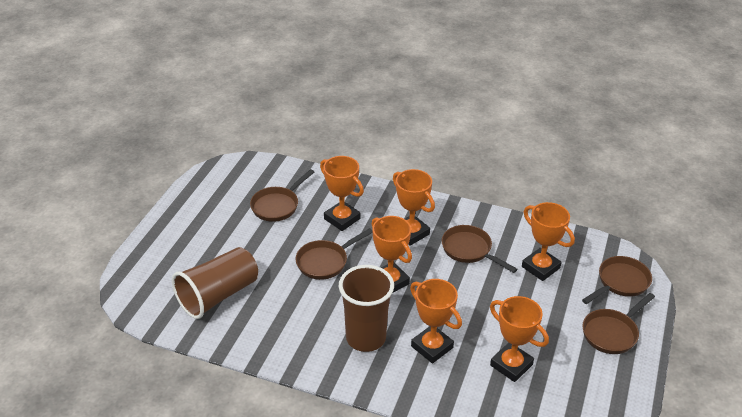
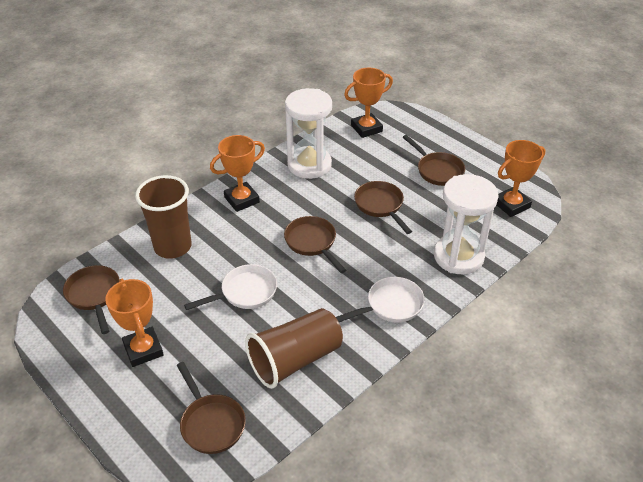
orange trophy: [320,156,364,231] [372,216,412,293] [393,169,435,246] [410,279,462,363] [490,296,549,382] [522,202,575,281] = 6 -> [105,279,164,367] [210,135,265,212] [344,68,393,138] [496,140,546,217] = 4
white hourglass: none = 0 -> [285,88,332,179] [434,174,499,274] = 2
white pan: none = 0 -> [184,264,277,310] [336,277,425,323] = 2

